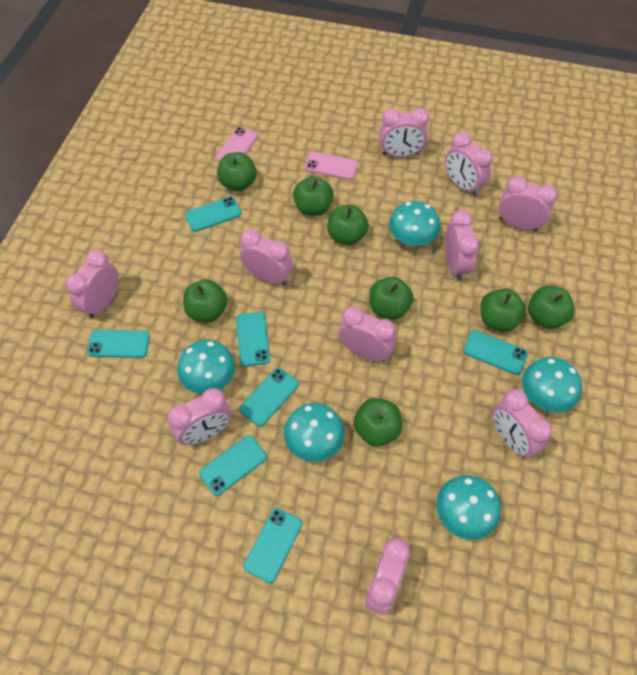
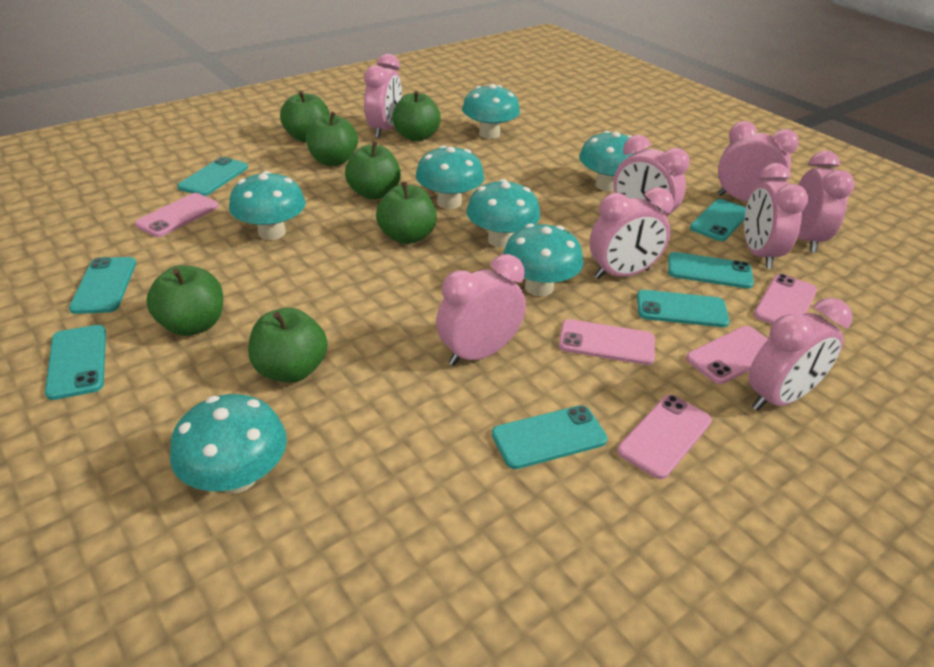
green apple: [183,279,228,322] [217,152,257,191] [293,176,334,216] [328,205,369,245] [353,398,402,446] [369,277,413,320] [480,289,526,332] [528,286,575,329] = 8 -> [146,265,223,336] [248,308,328,383] [280,91,330,142] [306,112,358,166] [345,141,401,200] [376,182,437,244] [392,91,441,141] = 7
pink clock: [66,250,119,318] [168,388,232,445] [240,229,293,286] [338,306,396,362] [365,538,410,615] [379,108,429,157] [445,132,493,196] [445,210,480,281] [492,389,552,458] [498,176,558,231] = 10 -> [364,54,402,138] [436,254,526,366] [590,187,674,279] [613,135,690,217] [718,121,799,201] [744,163,808,268] [748,298,852,411] [798,151,855,253] = 8
pink phone: [215,127,258,162] [305,151,358,180] = 2 -> [135,193,219,237] [559,319,655,365] [617,395,712,479] [686,326,768,384] [754,274,817,324] = 5
turquoise mushroom: [177,340,235,394] [284,403,345,462] [389,201,440,247] [436,475,501,540] [522,357,582,413] = 5 -> [170,394,287,493] [229,171,306,240] [416,145,484,209] [462,84,520,139] [466,179,540,248] [503,224,584,296] [579,131,636,191] = 7

